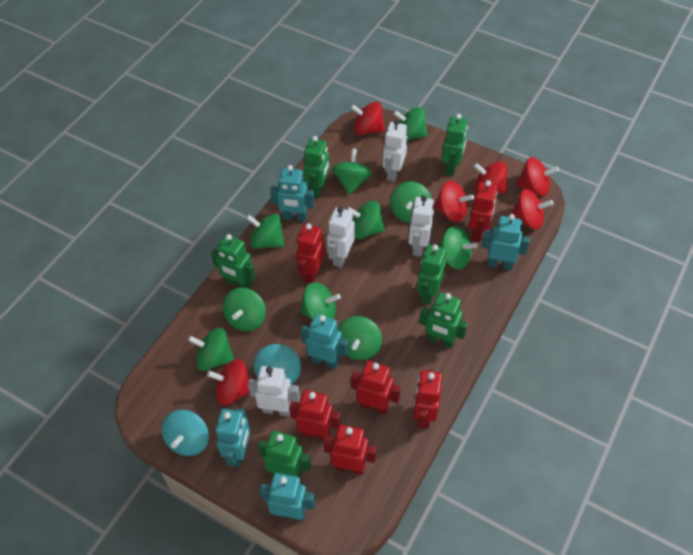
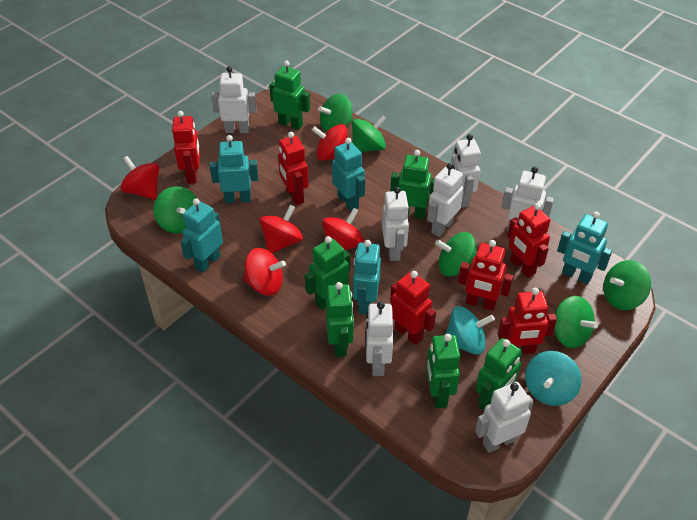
green spinning top: [188,328,234,371] [223,287,266,331] [246,214,284,249] [300,282,341,320] [332,148,372,195] [337,316,382,360] [346,201,385,239] [390,182,432,223] [393,107,428,140] [439,226,478,270] = 10 -> [153,186,197,233] [318,94,353,132] [352,115,387,152] [435,232,476,277] [554,296,598,348] [603,260,651,310] = 6
red spinning top: [207,359,250,405] [350,102,385,135] [434,181,474,222] [473,161,507,194] [511,189,553,230] [516,157,559,196] = 6 -> [120,156,159,200] [243,248,286,296] [259,205,303,254] [312,124,348,161] [322,208,364,250] = 5
white robot: [248,366,300,417] [327,207,355,268] [382,119,408,182] [408,195,434,257] = 4 -> [211,66,256,133] [365,301,393,376] [382,187,409,261] [427,163,464,237] [451,134,481,208] [475,382,534,453] [502,167,554,231] = 7

